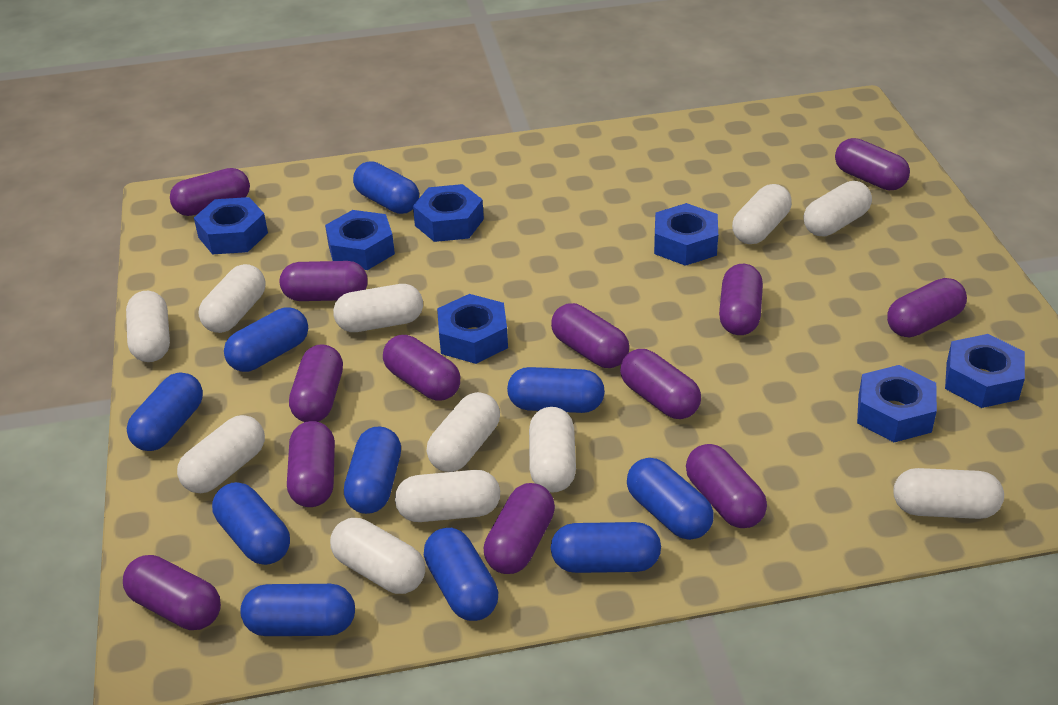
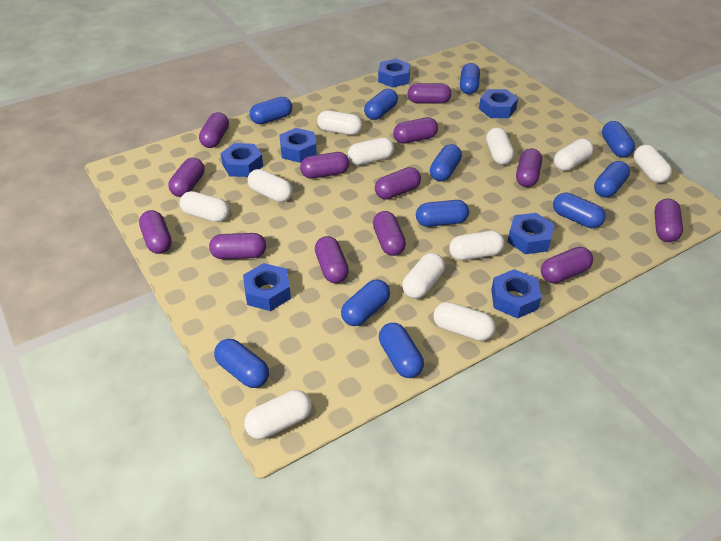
blue capsule: [127,372,203,451] [212,482,290,565] [224,307,308,372] [240,584,355,636] [344,427,401,514] [353,161,419,214] [424,528,498,621] [507,367,605,413] [551,522,661,573] [627,458,714,540] = 10 -> [214,339,269,388] [250,97,292,124] [341,279,390,326] [364,89,398,120] [379,323,424,378] [416,200,469,227] [430,144,462,182] [460,63,480,95] [553,192,606,228] [594,161,630,197] [602,121,635,158] = 11

